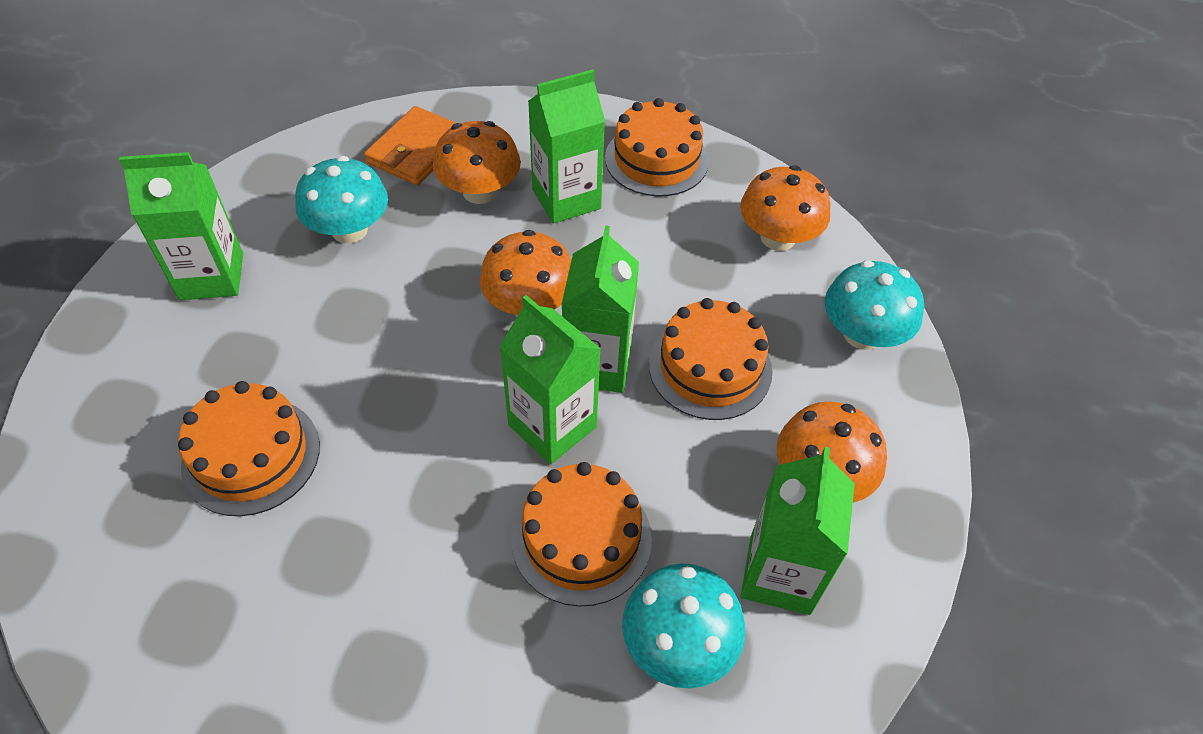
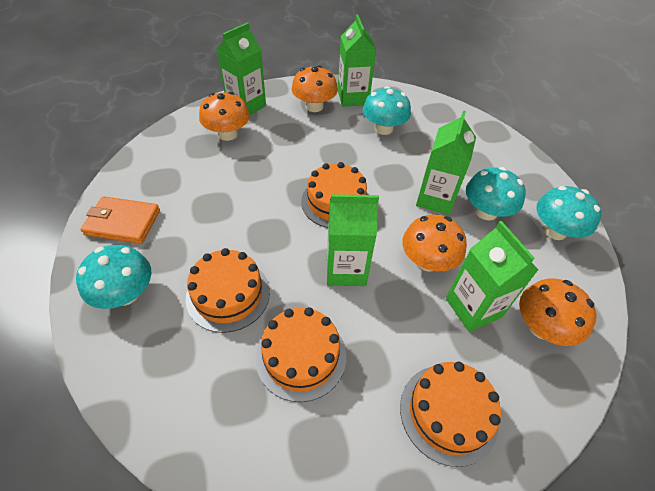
turquoise mushroom: [295,156,388,243] [622,563,745,688] [825,260,924,350] = 3 -> [76,245,151,309] [363,86,411,135] [466,167,526,220] [536,186,601,240] = 4

